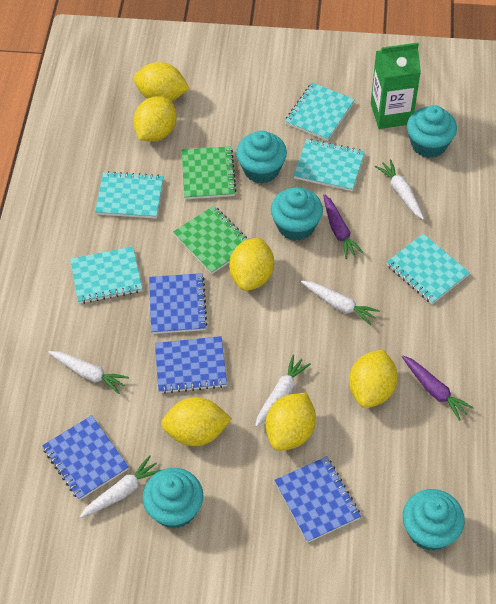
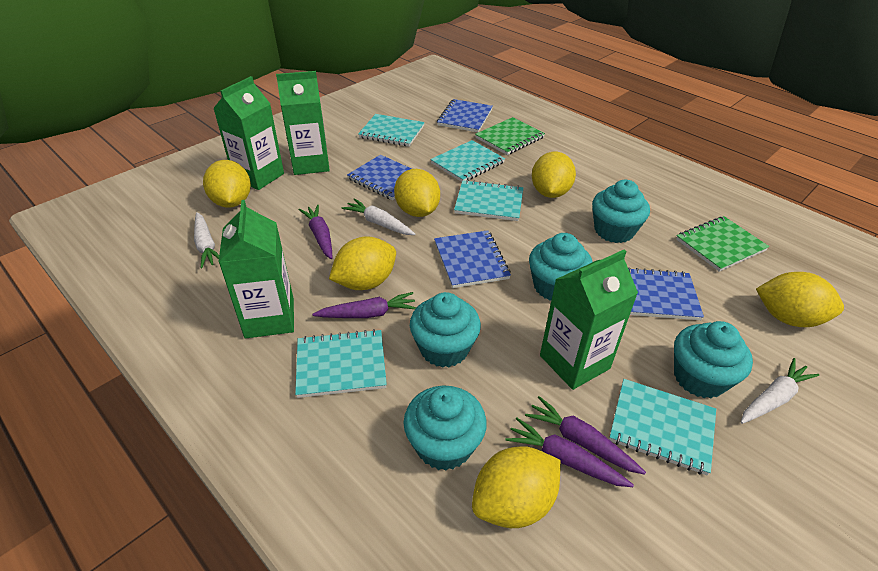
green carton: [371,42,421,129] = 1 -> [213,76,284,190] [218,200,294,338] [276,71,330,175] [540,250,638,390] = 4
purple carrot: [323,194,364,259] [402,356,474,421] = 2 -> [299,205,332,259] [313,292,417,318] [505,418,634,487] [525,396,646,475] = 4
white carrot: [48,351,129,394] [80,455,161,518] [255,355,311,427] [301,281,380,326] [375,159,424,220] = 5 -> [194,212,219,268] [341,198,415,235] [741,358,819,424] = 3

